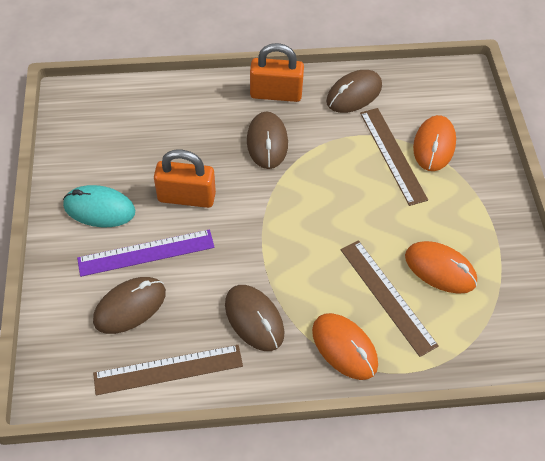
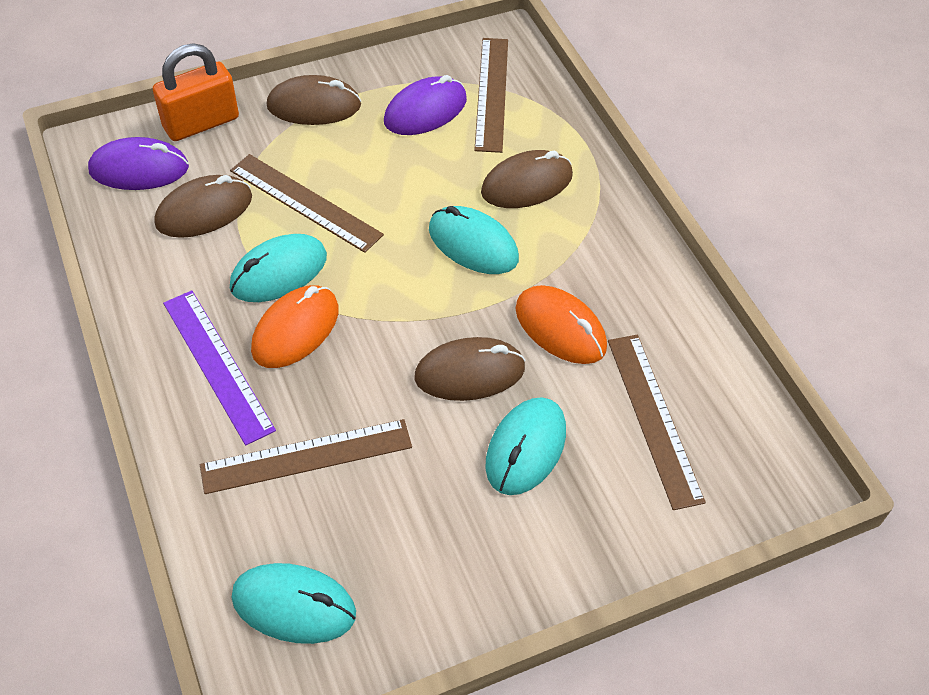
brown ruler: [93,345,243,395] [341,240,439,357] [360,108,428,206] = 3 -> [200,419,412,494] [230,154,384,253] [474,38,508,153] [608,335,706,510] = 4
orange mouse: [312,313,378,380] [405,241,477,294] [413,115,456,171] = 3 -> [251,285,339,368] [515,285,607,364] = 2
orange padlock: [154,150,216,208] [250,43,304,102] = 2 -> [153,43,239,141] = 1
purple mouse: none = 0 -> [88,137,189,190] [384,75,467,135] = 2
turquoise mouse: [63,185,135,227] = 1 -> [230,234,327,302] [231,563,356,644] [429,206,519,274] [485,397,566,495] = 4

